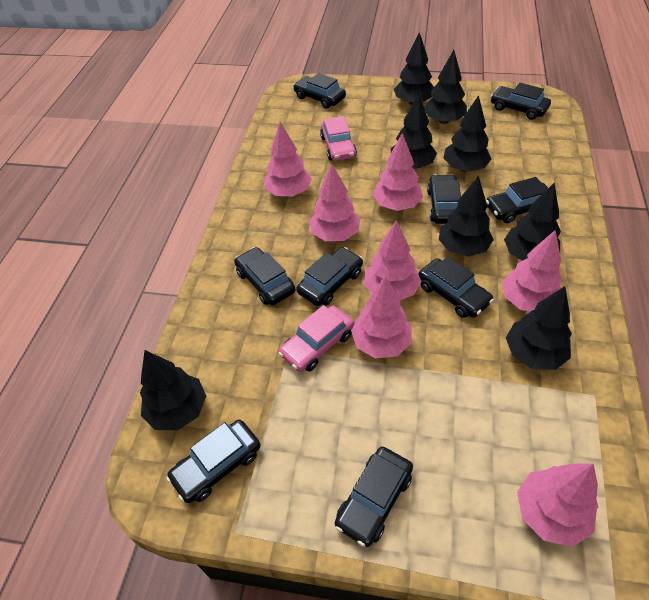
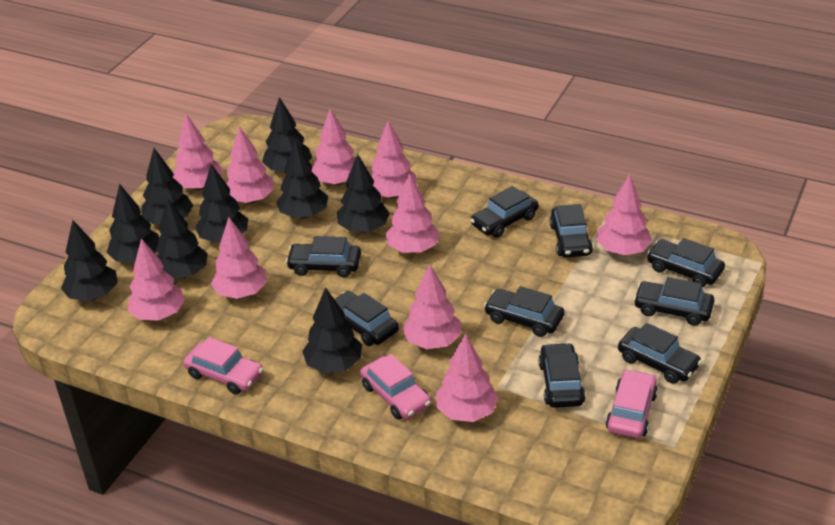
black tree: [140,350,206,430] [391,93,437,169] [394,32,434,105] [424,50,467,124] [439,175,494,257] [443,95,492,172] [504,183,561,261] [506,286,572,370] = 8 -> [61,220,118,301] [107,184,159,263] [141,148,193,224] [156,198,208,279] [195,164,248,243] [262,97,312,173] [276,141,328,219] [302,287,362,373] [337,154,390,233] = 9
pink car: [278,305,354,372] [320,116,357,161] = 2 -> [183,337,263,394] [360,354,431,420] [606,369,658,438] = 3
pink tree: [265,122,312,197] [309,164,361,241] [351,276,412,358] [364,220,421,300] [373,133,423,211] [502,230,562,312] [517,463,598,547] = 7 -> [127,238,185,321] [173,114,223,190] [211,217,267,299] [226,126,274,204] [311,108,356,185] [370,121,417,198] [386,173,440,253] [402,264,461,349] [436,333,499,422] [596,174,652,255] = 10

